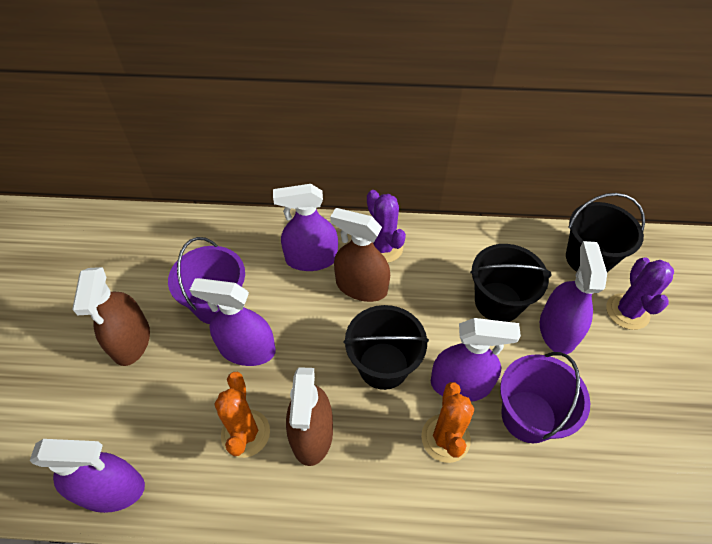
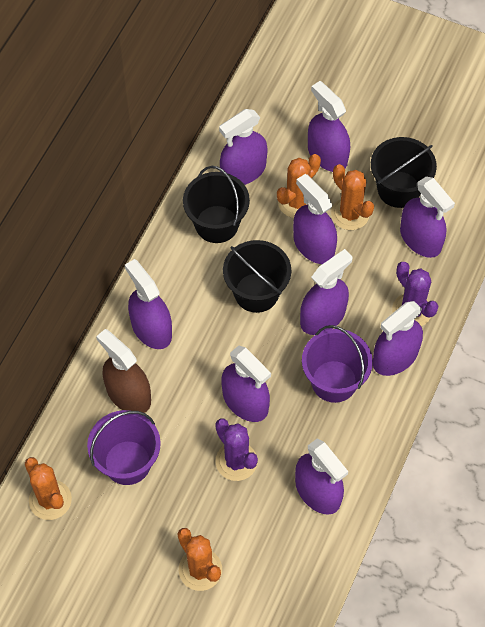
brown spray bottle: [72,267,150,366] [286,367,333,466] [330,208,390,302] = 3 -> [96,329,151,413] = 1
orange cactus: [214,372,270,458] [421,382,474,463] = 2 -> [25,457,72,520] [177,528,222,591] [277,154,321,218] [331,164,374,230] = 4
purple spray bottle: [30,439,145,513] [190,278,276,366] [273,184,338,271] [431,318,521,402] [540,241,607,354] = 5 -> [125,259,172,349] [219,109,268,185] [221,346,271,422] [293,174,337,264] [295,438,348,515] [300,249,353,335] [308,81,350,172] [373,301,423,376] [400,176,455,258] = 9

